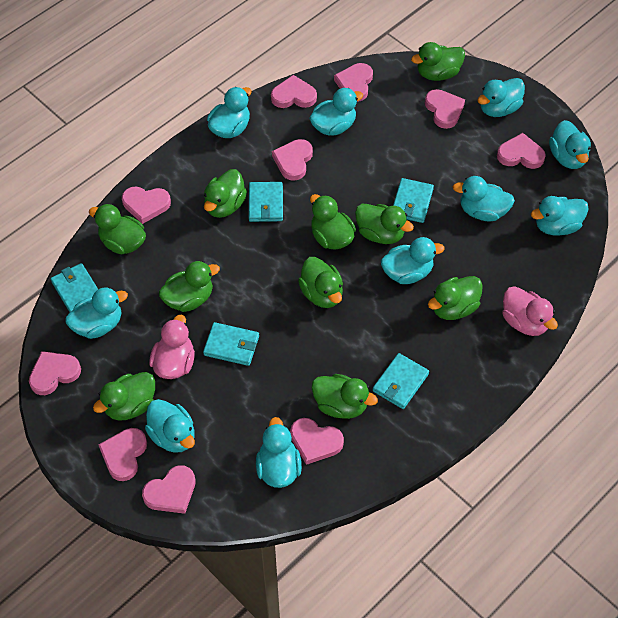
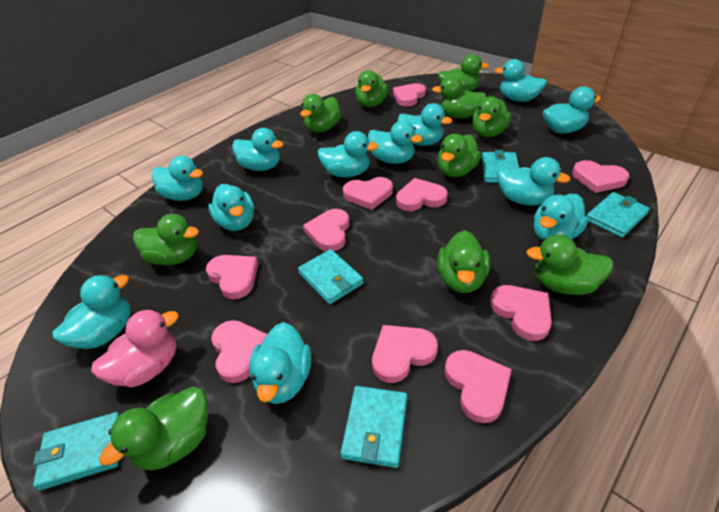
pink duck: [149,315,195,379] [502,286,558,336] = 2 -> [91,309,179,387] = 1
turquoise duck: [65,287,128,339] [145,399,195,453] [207,87,252,138] [256,417,302,488] [309,88,363,136] [381,237,445,284] [453,176,515,221] [477,78,525,117] [531,196,589,235] [549,120,591,169] = 10 -> [53,275,131,349] [152,156,203,201] [208,184,254,231] [232,128,283,171] [249,322,311,404] [318,131,379,178] [368,120,423,164] [398,103,452,146] [495,59,547,102] [497,157,571,205] [534,194,589,240] [543,86,601,134] = 12

